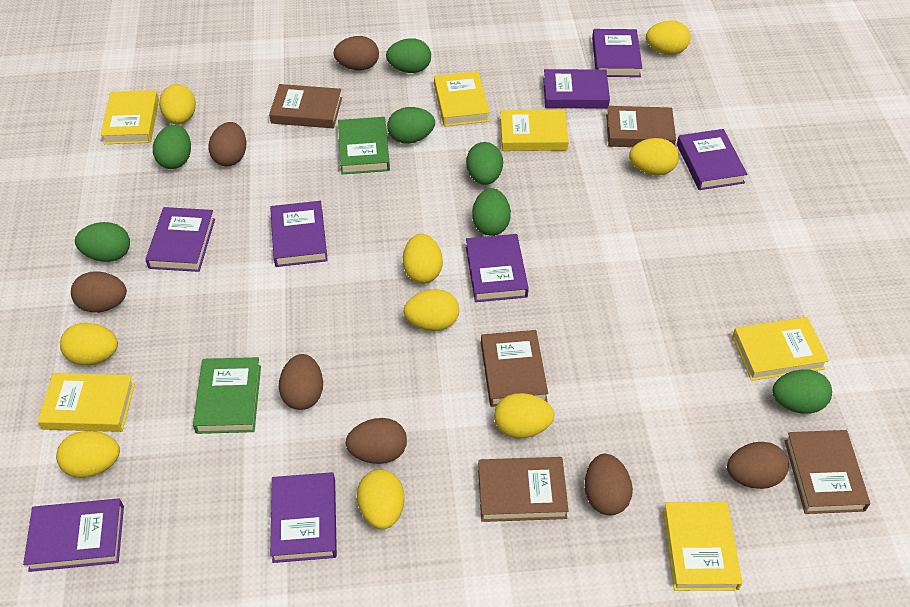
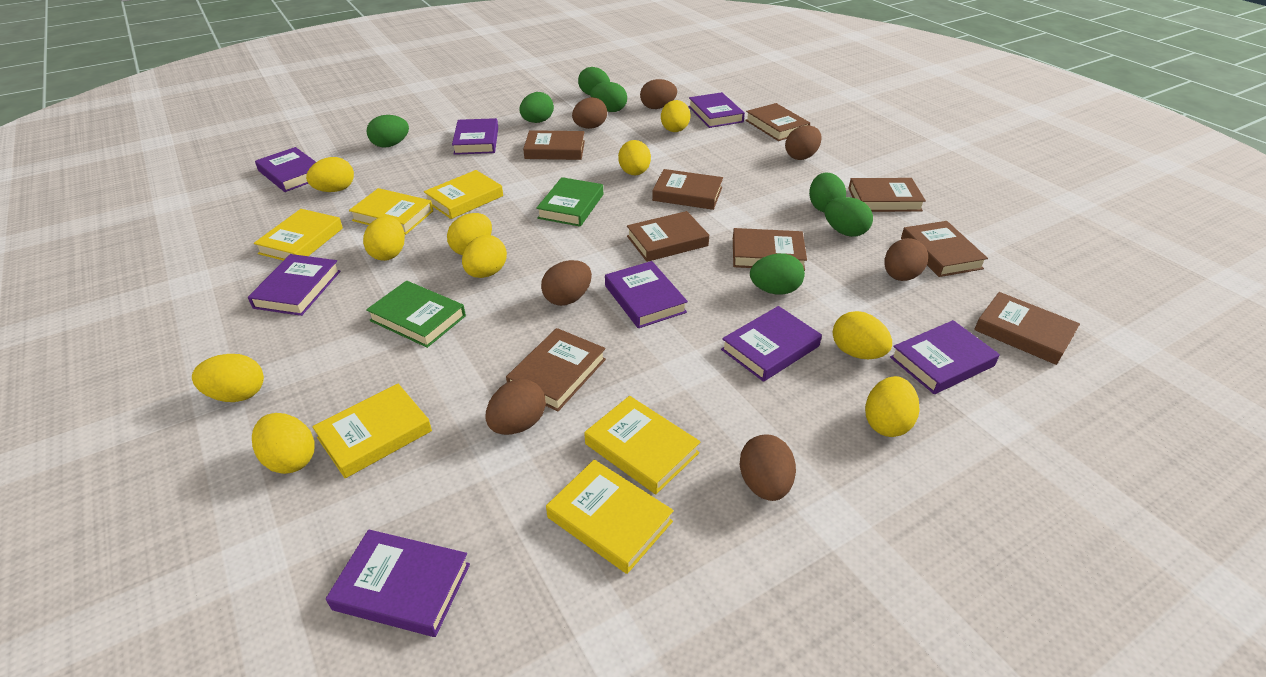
brown book: [269,84,342,128] [478,457,569,522] [481,330,548,407] [606,106,676,147] [785,430,870,514] = 5 -> [506,328,606,411] [523,130,585,160] [627,211,709,262] [652,169,723,210] [733,228,807,271] [745,103,810,141] [848,178,926,212] [901,221,988,277] [974,292,1080,365] = 9
yellow egg: [56,431,120,478] [60,323,118,365] [159,84,196,124] [357,469,404,529] [403,234,443,283] [404,289,459,331] [494,393,555,438] [629,138,679,175] [646,20,691,55] = 9 -> [192,354,264,402] [252,413,315,474] [306,157,354,192] [363,216,405,261] [447,213,492,255] [462,235,507,278] [618,140,651,175] [661,100,691,132] [833,311,892,359] [865,376,920,437] = 10

